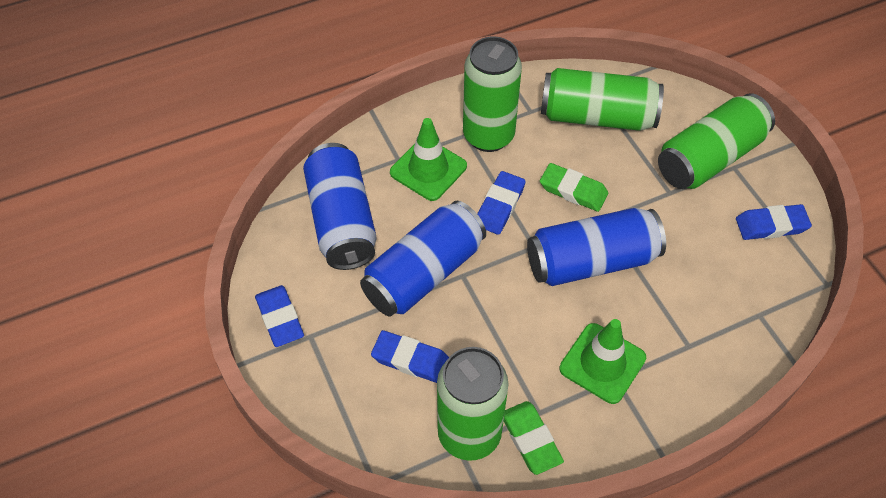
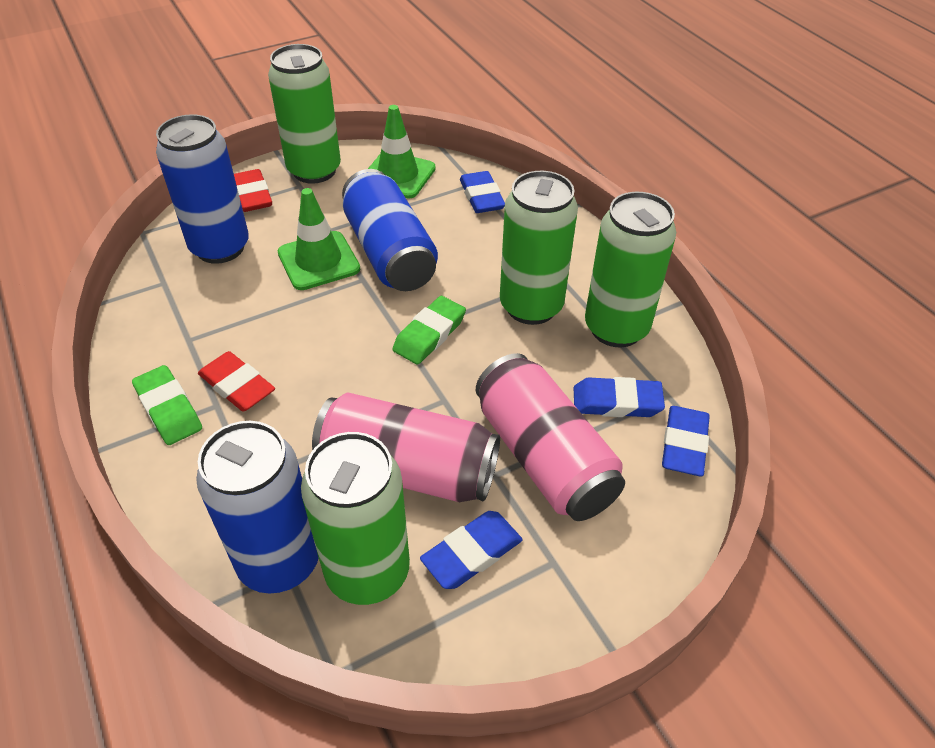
pink can: none = 0 -> [312,393,500,502] [476,353,625,521] = 2
red eraser: none = 0 -> [198,351,275,412] [234,169,272,212] = 2

